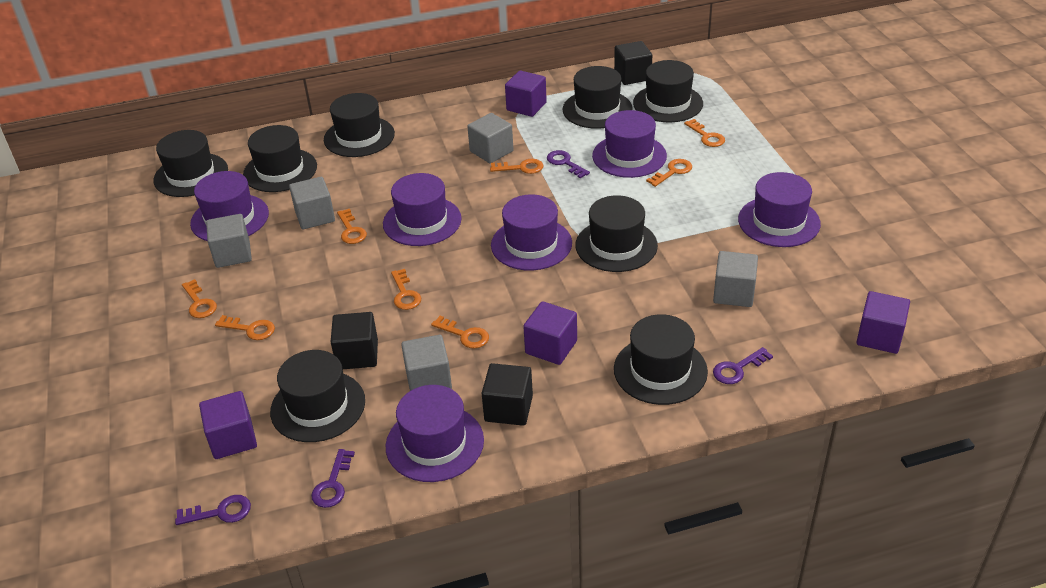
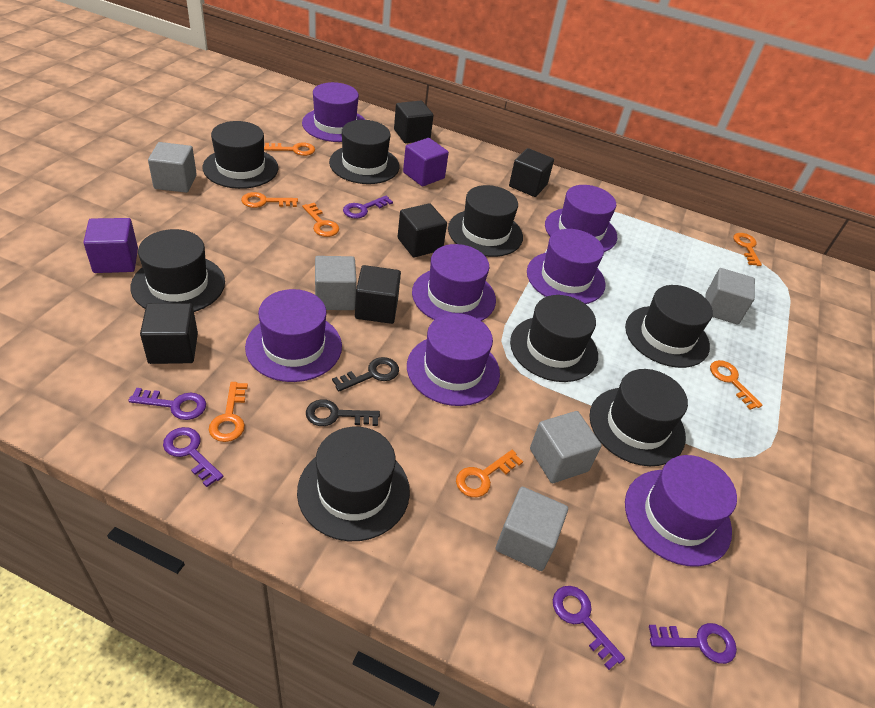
black cube: [331,312,378,369] [482,363,533,426] [614,41,652,85] = 3 -> [140,303,198,364] [355,265,401,324] [394,101,434,143] [398,203,447,257] [509,148,554,197] = 5
black key: none = 0 -> [306,399,380,426] [332,357,399,392] = 2
orange key: [182,279,217,318] [215,315,275,340] [337,209,367,244] [391,269,421,310] [431,316,489,349] [490,159,543,174] [646,159,692,187] [684,119,725,147] = 8 -> [209,382,248,442] [241,192,298,208] [264,143,315,156] [302,203,339,237] [456,450,523,497] [710,360,763,410] [734,233,762,266] = 7
purple cube: [199,391,257,459] [505,70,547,117] [523,301,577,365] [856,291,910,354] = 4 -> [83,218,138,273] [403,138,449,187] = 2
purple hat: [190,171,269,241] [383,173,462,246] [386,385,484,482] [491,194,572,270] [592,110,667,178] [738,172,821,247] = 6 -> [245,289,342,382] [302,82,365,142] [407,313,500,406] [412,244,496,321] [527,229,606,304] [545,185,617,252] [625,455,737,566] = 7
purple key: [175,495,251,525] [311,449,355,508] [547,150,590,178] [713,347,773,384] = 4 -> [128,388,206,420] [163,427,224,487] [343,196,393,219] [553,586,625,670] [649,623,737,664] = 5

